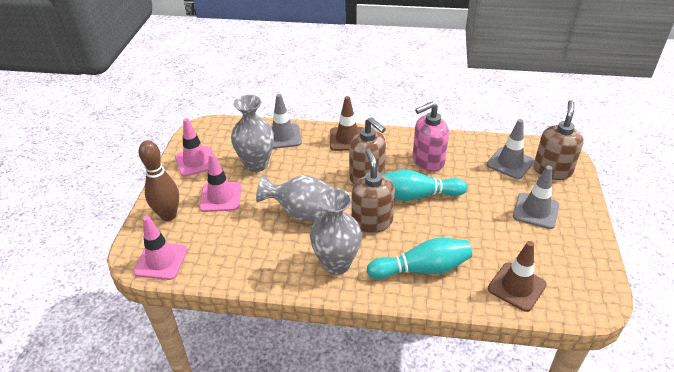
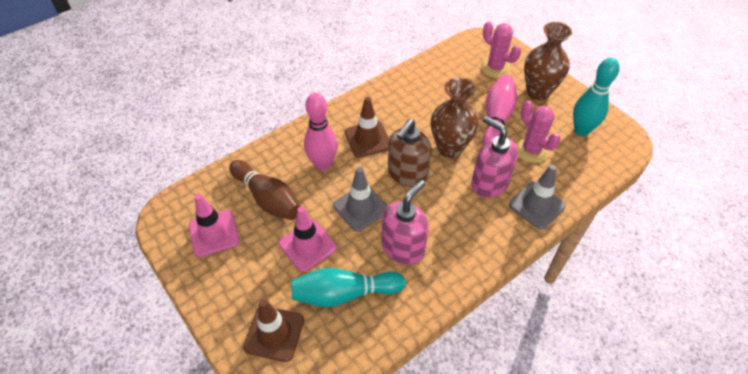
brown soap dispenser: [349,117,386,184] [351,148,395,233] [534,100,584,180] = 3 -> [388,119,432,187] = 1
brown vase: none = 0 -> [431,78,479,158] [524,22,573,100] = 2
grey traffic cone: [271,94,302,149] [487,119,534,179] [513,166,559,229] = 3 -> [333,167,387,232] [509,165,566,229] = 2
grey vase: [231,95,274,172] [256,175,334,221] [310,188,362,275] = 3 -> none = 0
pink bowling pin: none = 0 -> [304,93,338,171] [482,74,517,144] = 2
pink cactus: none = 0 -> [480,22,521,78] [515,100,561,163] = 2
pink soap dispenser: [413,102,449,172] = 1 -> [381,180,429,265] [471,116,518,198] = 2
pink traffic cone: [133,216,188,280] [175,118,212,177] [199,153,241,212] = 3 -> [189,193,240,257] [279,206,337,272] = 2

